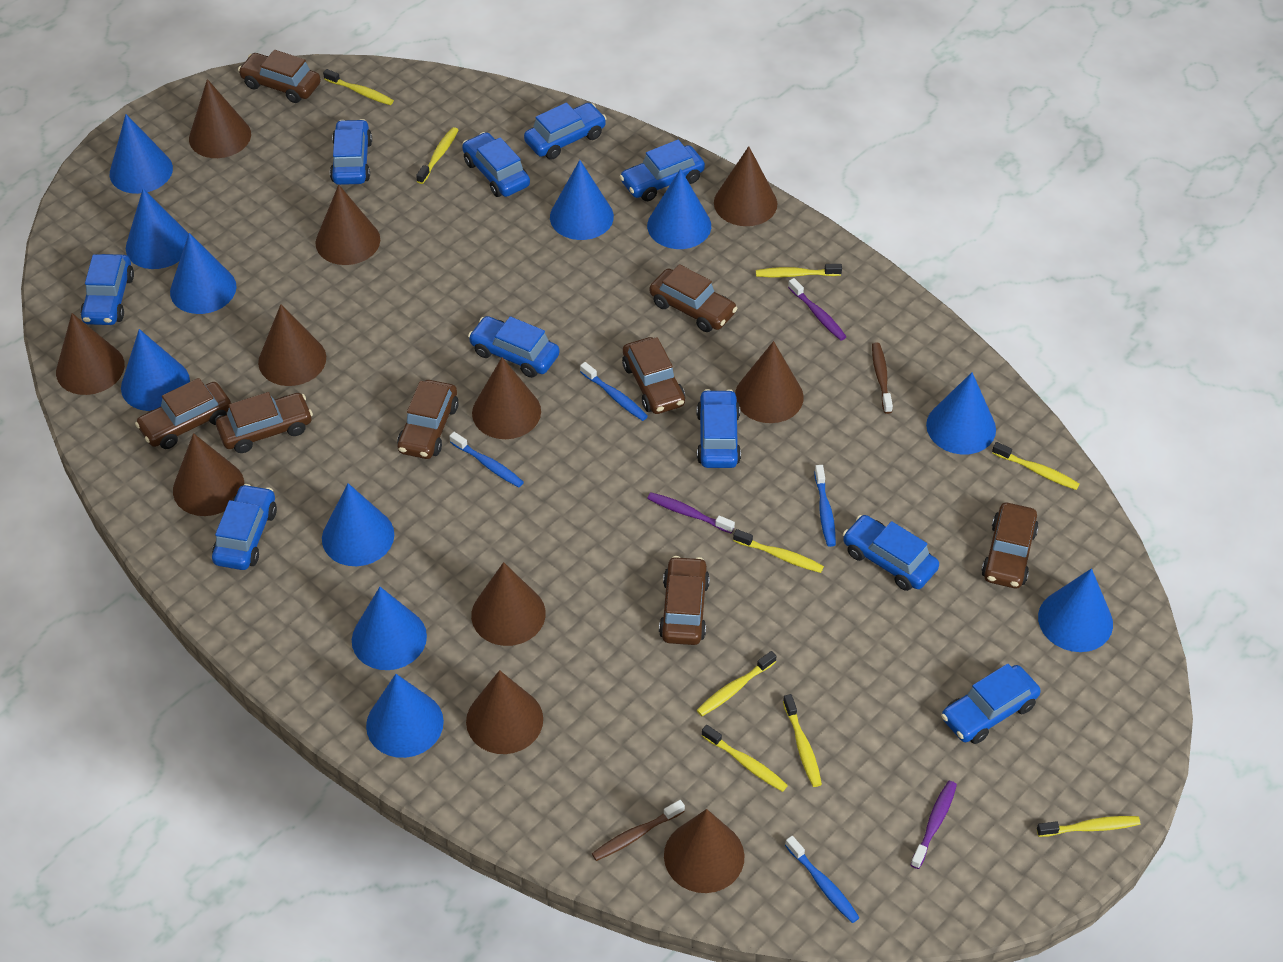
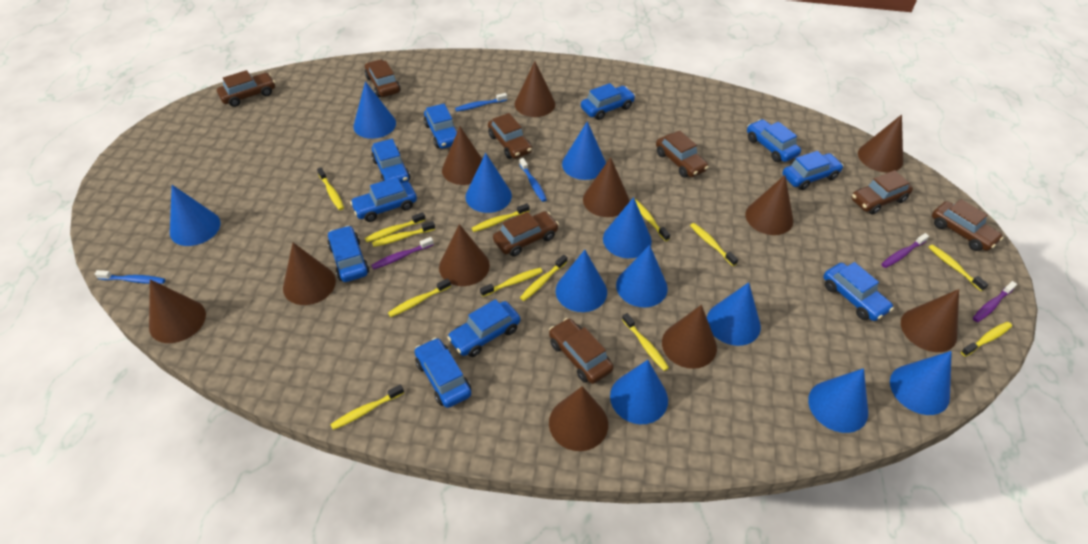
blue toothbrush: [449,432,524,487] [580,362,648,421] [785,836,860,923] [814,465,836,547] = 4 -> [95,270,165,284] [455,93,507,112] [519,158,547,202] = 3
brown toothbrush: [592,800,685,861] [872,342,893,414] = 2 -> none = 0
yellow toothbrush: [323,69,394,105] [416,127,458,184] [697,651,776,716] [702,725,788,792] [733,529,824,573] [756,264,842,277] [783,694,822,787] [992,442,1080,490] [1037,816,1140,837] = 9 -> [317,168,344,210] [330,384,404,430] [365,212,425,242] [372,221,435,247] [388,278,451,317] [472,203,530,232] [480,268,543,297] [520,255,567,301] [622,313,669,371] [634,198,670,241] [690,223,738,266] [928,244,988,291] [961,322,1012,357] = 13

